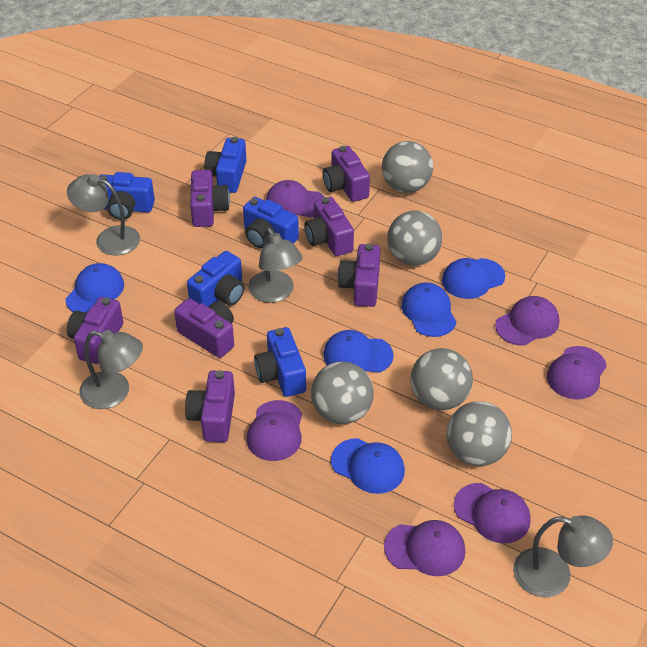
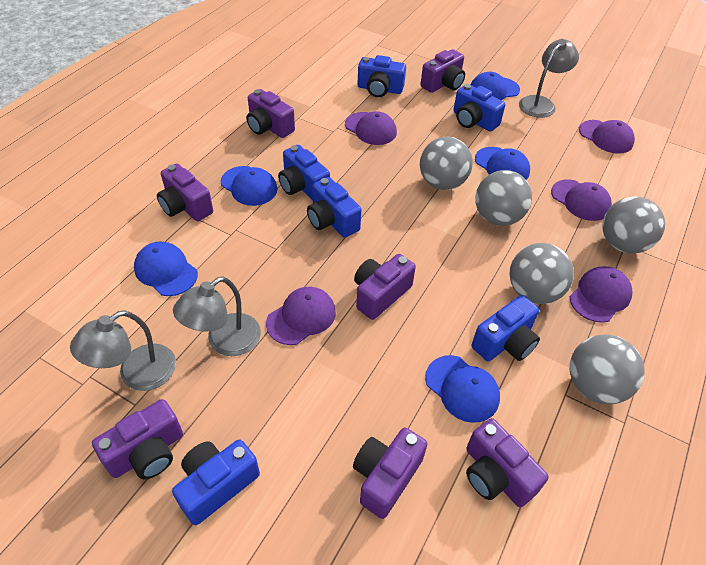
blue camera: [99,172,155,220] [187,251,245,307] [204,137,247,193] [243,197,299,248] [254,327,306,397] = 5 -> [172,439,260,525] [278,145,330,200] [307,177,362,238] [357,55,406,97] [453,84,505,132] [472,295,540,361] = 6
grey lamp: [67,174,140,256] [79,330,143,409] [248,227,302,303] [513,515,613,597] = 4 -> [70,310,176,391] [173,277,261,356] [519,39,579,118] = 3
purple cap: [247,400,302,461] [266,180,324,217] [384,520,465,576] [454,483,531,543] [495,296,559,346] [547,346,607,400] = 6 -> [266,287,336,345] [345,111,397,145] [551,179,612,221] [570,266,633,323] [579,120,635,154] = 5

